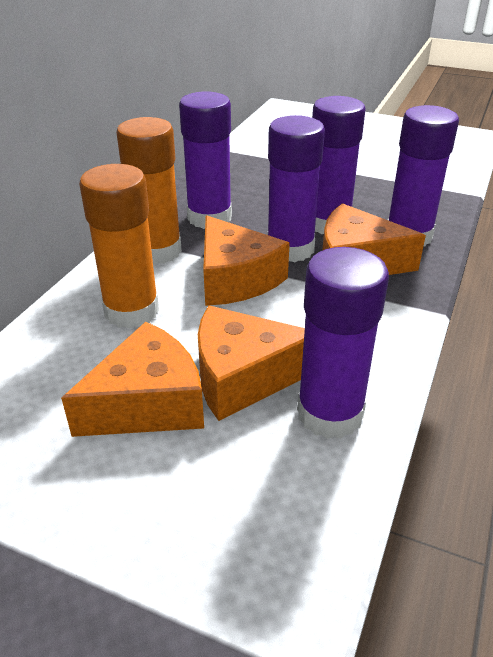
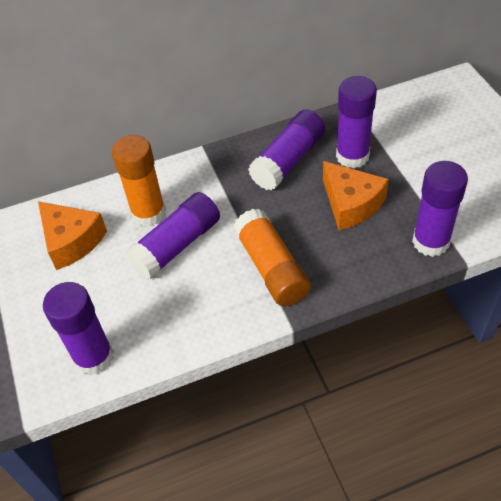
orange cheese: [61,322,204,437] [198,306,305,421] [203,216,290,306] [322,203,426,275] = 4 -> [38,201,107,270] [323,161,389,230] = 2

